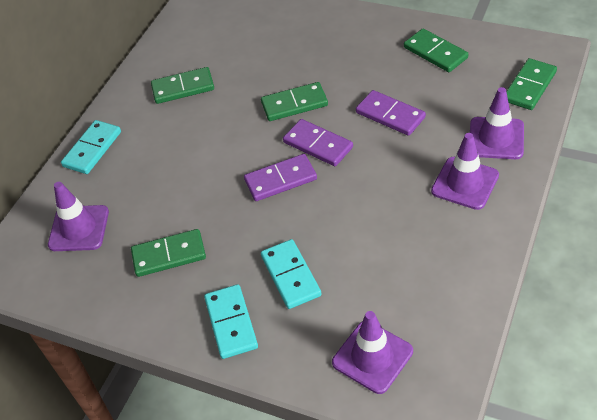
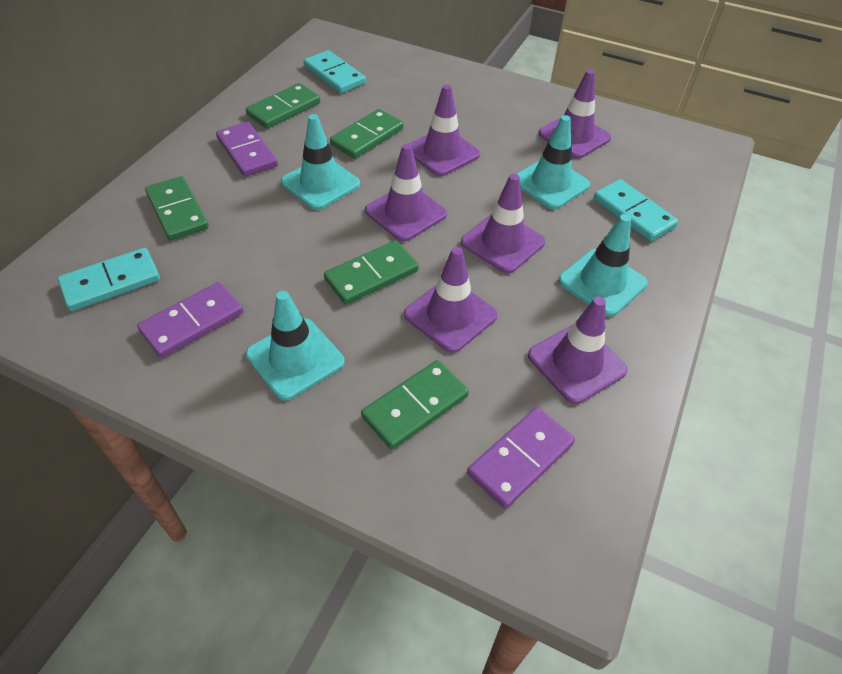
purple traffic cone: [48,182,109,251] [332,311,413,394] [431,133,499,210] [470,87,524,159] = 4 -> [365,144,447,242] [404,247,498,353] [409,84,480,176] [461,174,545,273] [528,297,627,404] [538,69,611,159] = 6
turquoise traffic cone: none = 0 -> [246,291,345,401] [281,114,360,210] [517,115,590,209] [558,214,648,317] = 4

